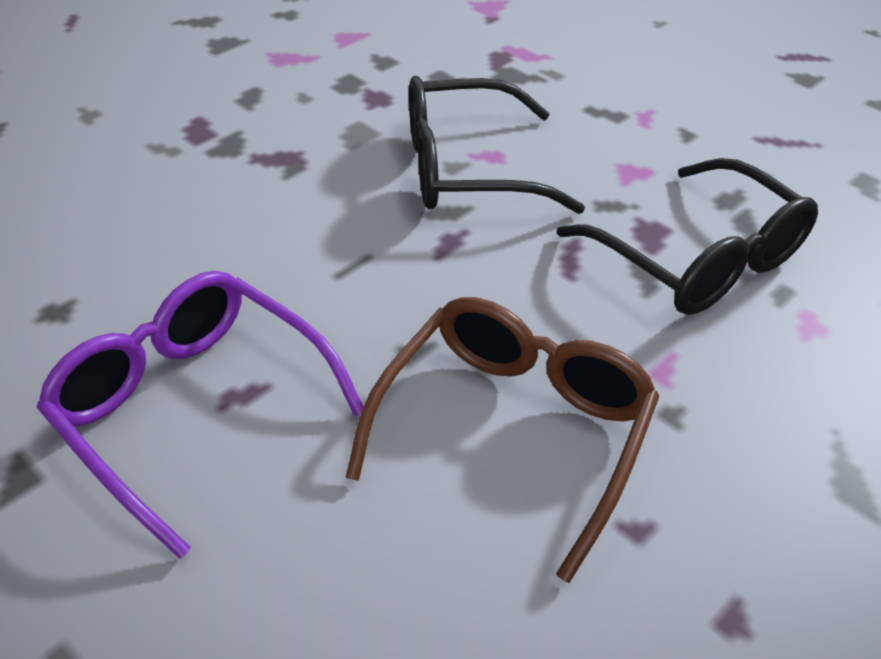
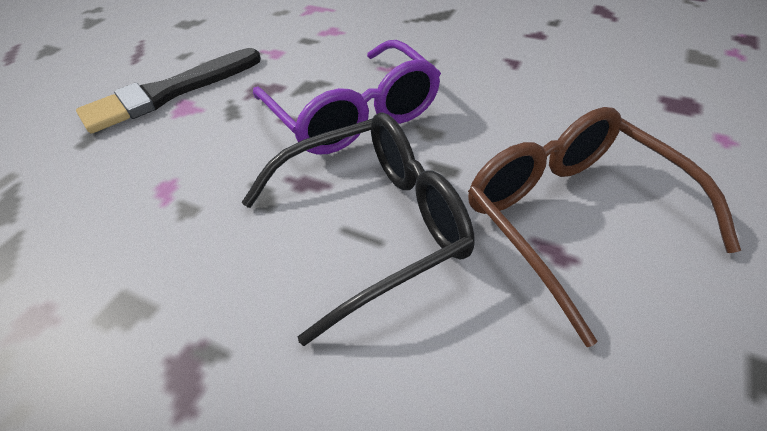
black brush: none = 0 -> [76,48,261,133] = 1
black glasses: [409,76,585,214] [557,158,818,315] = 2 -> [242,113,474,346] = 1

